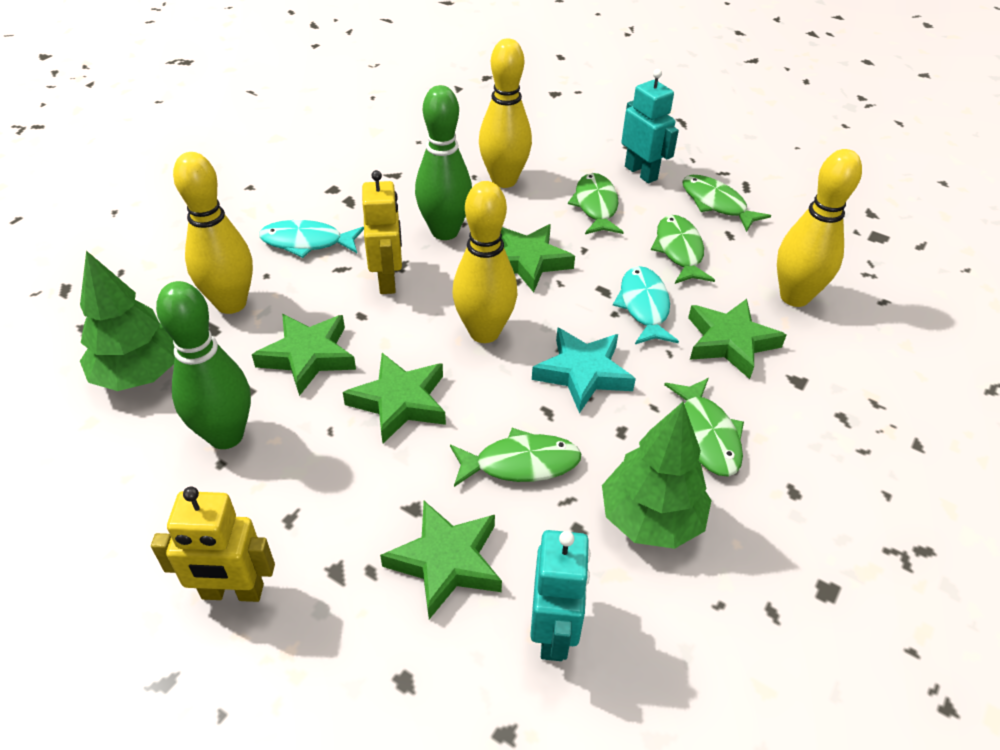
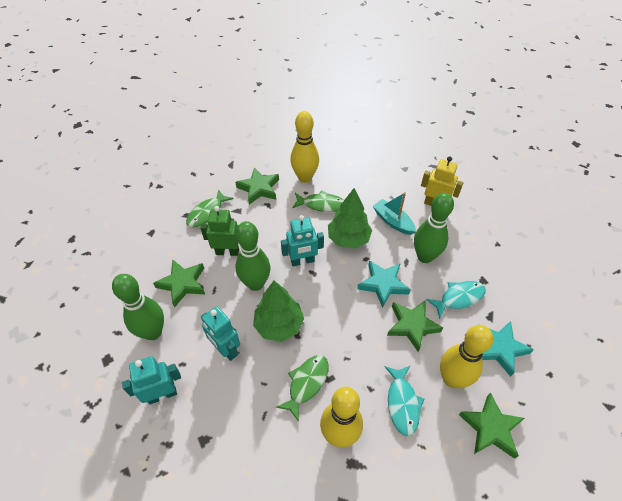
green bowling pin: [156,281,251,449] [415,85,472,240] = 2 -> [112,274,164,340] [236,221,270,291] [414,193,454,263] = 3
green fish: [450,428,582,487] [568,173,624,234] [651,215,715,284] [664,378,744,477] [682,175,771,232] = 5 -> [186,189,233,227] [276,355,329,422] [292,191,344,212] = 3
green robot: none = 0 -> [200,206,239,256] = 1
green star: [252,314,356,396] [343,353,446,443] [380,501,502,619] [501,224,575,292] [688,299,786,379] = 5 -> [153,260,205,307] [235,167,279,205] [387,300,443,352] [459,393,525,459] = 4
turquoise boat: none = 0 -> [373,192,416,235] = 1
turquoise robot: [530,530,591,661] [621,69,679,183] = 2 -> [122,356,181,404] [201,307,240,361] [281,215,324,266] = 3
turquoise star: [532,327,636,413] = 1 -> [357,260,411,308] [482,321,534,377] = 2
yellow bowling pin: [173,152,253,314] [453,181,517,343] [479,39,532,188] [777,149,862,307] = 4 -> [290,111,319,183] [320,387,363,448] [440,325,493,388] = 3
yellow robot: [151,487,275,602] [362,170,402,294] = 2 -> [421,156,463,206] = 1

